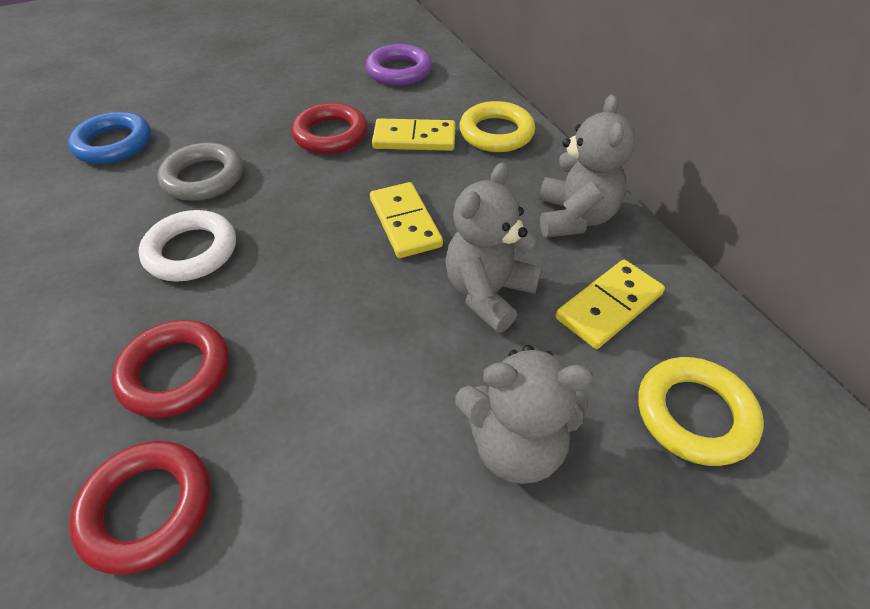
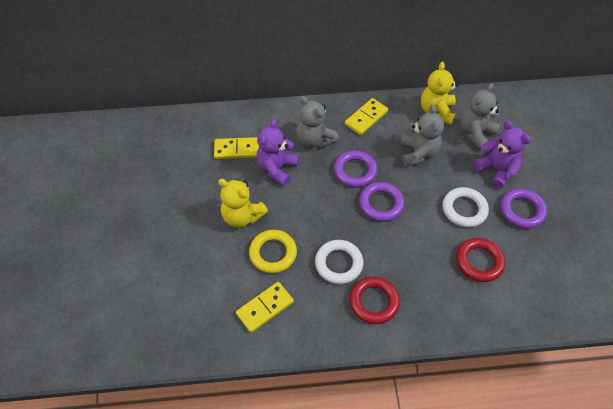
blue ring: [68,112,151,164] = 1 -> none = 0
grey ring: [158,143,243,201] = 1 -> none = 0
purple ring: [366,44,432,86] = 1 -> [334,150,378,188] [359,182,405,222] [500,188,547,229] = 3
purple teddy bear: none = 0 -> [256,119,299,186] [473,120,531,188] = 2
red ring: [69,441,211,575] [111,320,229,418] [291,103,368,154] = 3 -> [349,276,400,324] [456,238,505,282] = 2
white ring: [139,210,236,282] = 1 -> [315,240,363,284] [443,187,489,227] = 2
yellow ring: [459,101,535,152] [638,357,764,466] = 2 -> [249,230,297,273] = 1
yellow teddy bear: none = 0 -> [218,179,268,228] [421,62,458,125] = 2

